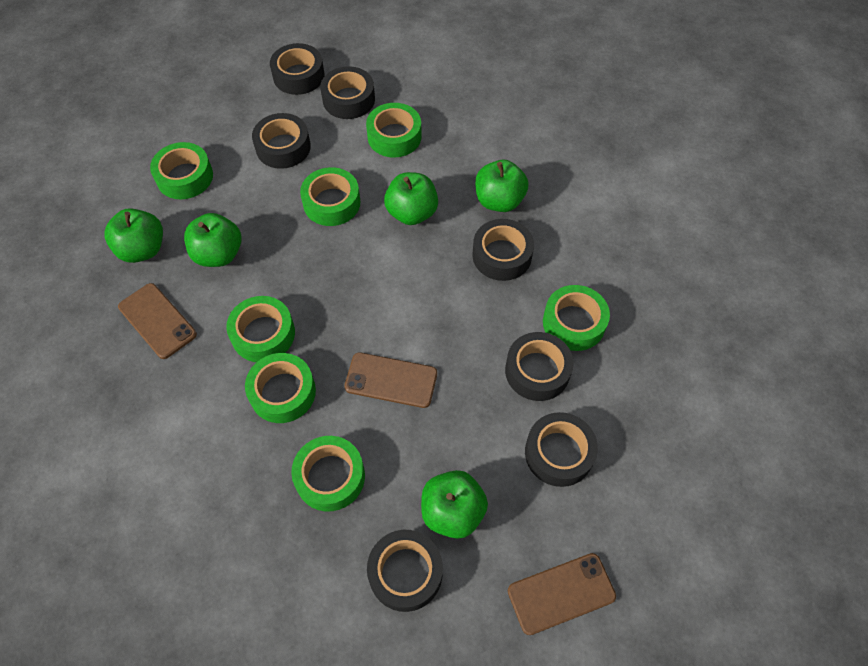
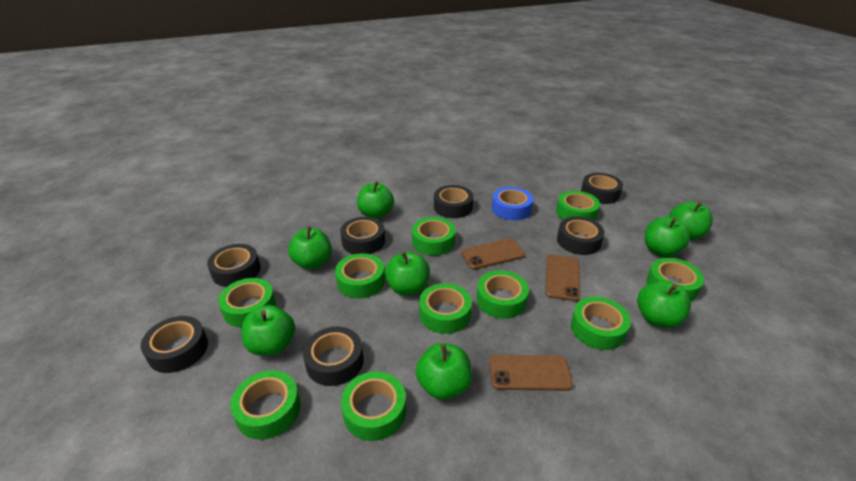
blue tape: none = 0 -> [492,187,533,220] = 1
green apple: [105,208,163,263] [184,213,242,267] [384,172,438,225] [421,470,488,539] [475,160,528,212] = 5 -> [241,305,295,356] [288,226,332,270] [357,181,394,219] [385,251,430,295] [416,343,472,400] [637,280,691,328] [645,217,690,257] [669,202,713,240] = 8
green tape: [150,142,213,199] [226,296,295,362] [245,353,316,423] [291,436,365,512] [300,167,360,226] [366,103,422,158] [543,285,610,351] = 7 -> [218,278,276,327] [230,370,301,440] [335,253,385,298] [341,372,406,441] [412,217,456,255] [419,283,472,334] [477,270,529,319] [556,191,600,221] [571,297,631,350] [646,258,704,302] = 10

